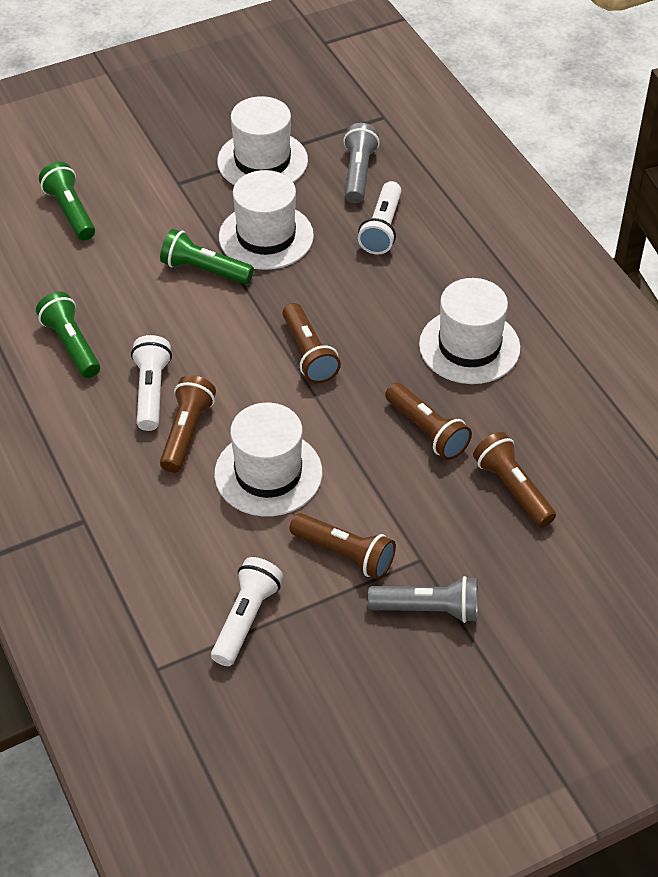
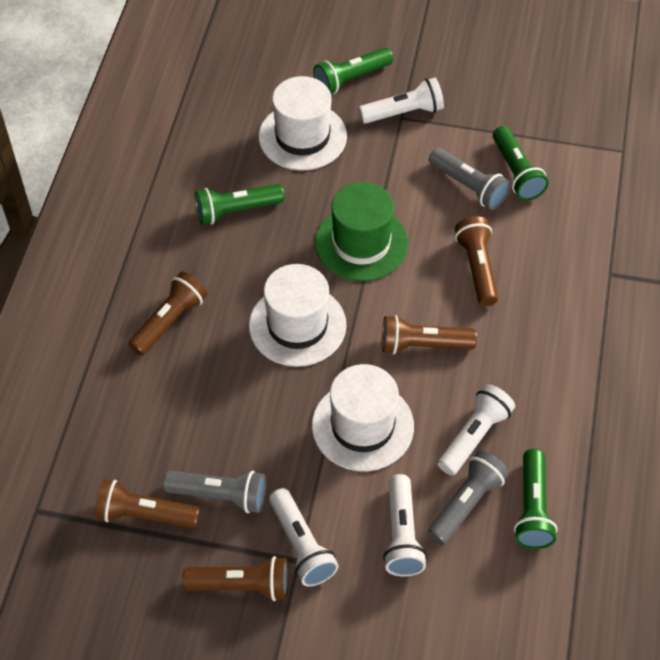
green flashlight: [36,292,100,378] [39,162,95,241] [160,229,254,284] = 3 -> [195,184,284,225] [313,48,393,94] [493,126,549,201] [514,449,557,549] = 4
green hat: none = 0 -> [315,182,408,281] = 1
grey flashlight: [343,123,380,203] [368,576,478,623] = 2 -> [163,470,266,513] [428,450,509,545] [429,148,510,210] = 3
white flashlight: [131,335,172,431] [211,557,283,666] [358,181,402,255] = 3 -> [269,488,339,587] [359,78,444,124] [383,474,427,577] [438,384,515,476] = 4
white hat: [214,403,322,517] [217,96,308,185] [219,170,314,270] [419,278,520,384] = 4 -> [249,264,346,367] [259,76,347,171] [312,364,414,471] = 3

